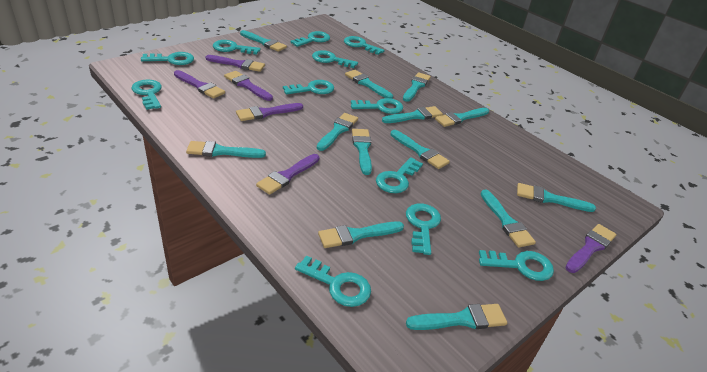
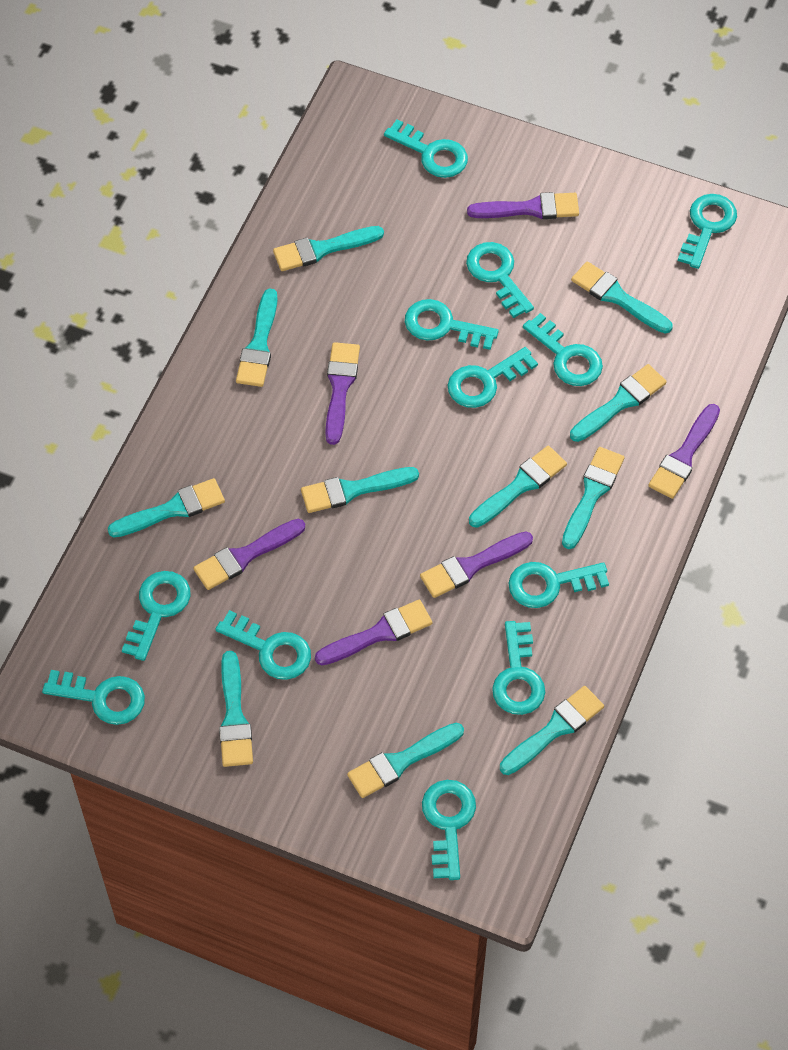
turquoise brush: [186,141,266,158] [240,30,287,52] [317,113,358,151] [318,221,404,248] [345,70,393,99] [352,129,372,175] [382,106,443,123] [390,130,450,169] [403,72,431,102] [406,304,507,330] [435,108,489,127] [481,190,536,248] [517,183,596,212] = 13 -> [108,478,225,538] [219,651,253,767] [236,288,278,387] [273,226,384,271] [301,467,419,513] [347,723,464,798] [469,446,567,528] [500,686,604,775] [562,447,625,549] [570,364,667,442] [571,261,673,333] = 11

